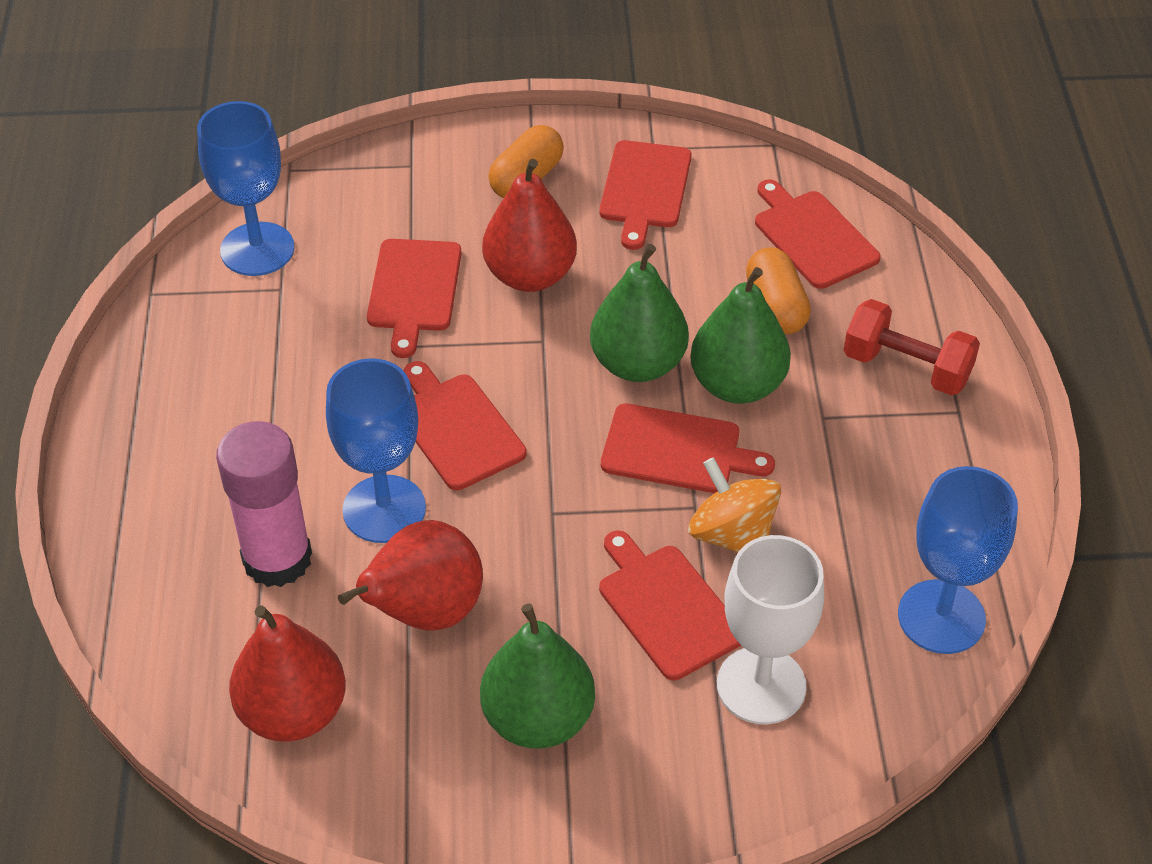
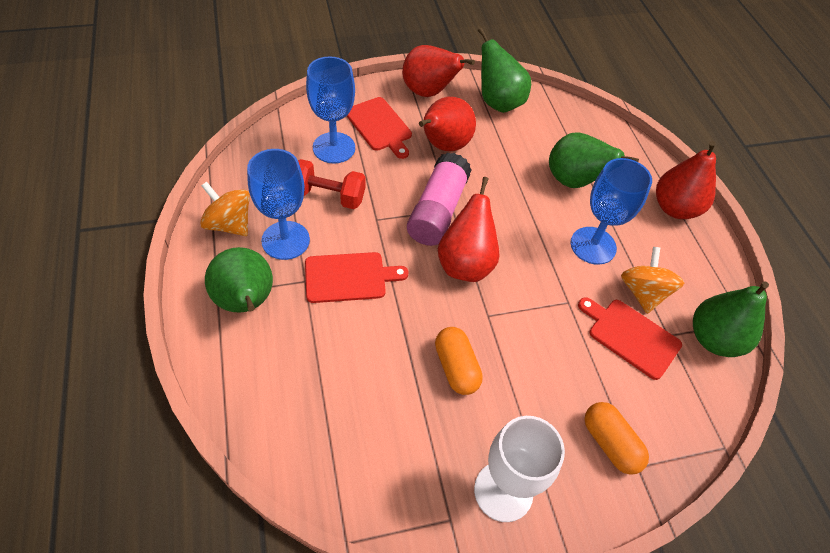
green pear: [480,603,595,749] [590,244,689,382] [690,267,791,404] = 3 -> [205,247,273,313] [478,28,531,113] [549,132,639,188] [693,281,769,357] = 4
orange spinning top: [688,457,781,553] = 1 -> [200,182,250,236] [621,247,684,314] = 2
red cutting board: [367,239,462,358] [404,361,527,490] [599,140,692,250] [599,531,741,681] [601,403,775,493] [755,180,881,289] = 6 -> [305,252,409,303] [347,97,412,159] [578,297,682,380] = 3
red pear: [229,605,346,742] [338,520,483,631] [482,159,577,292] = 3 -> [402,45,475,97] [419,97,476,151] [438,177,499,282] [656,141,716,219] = 4

